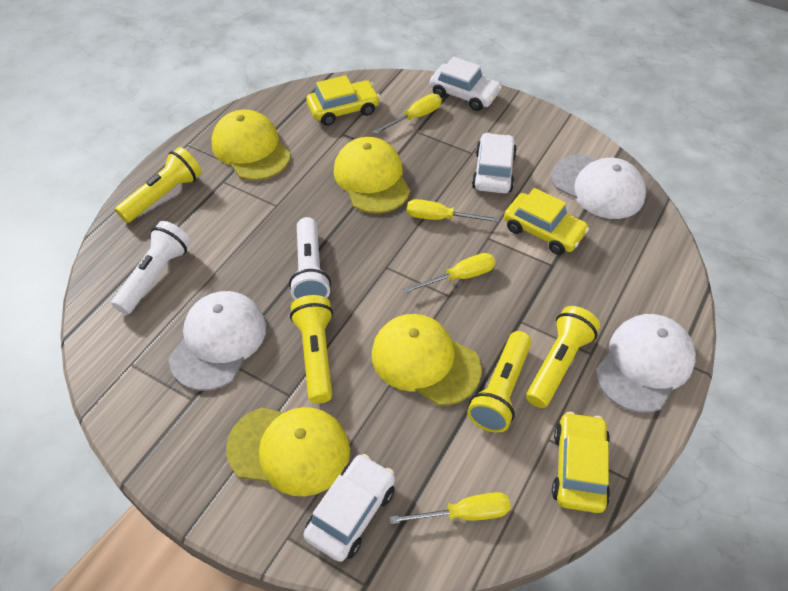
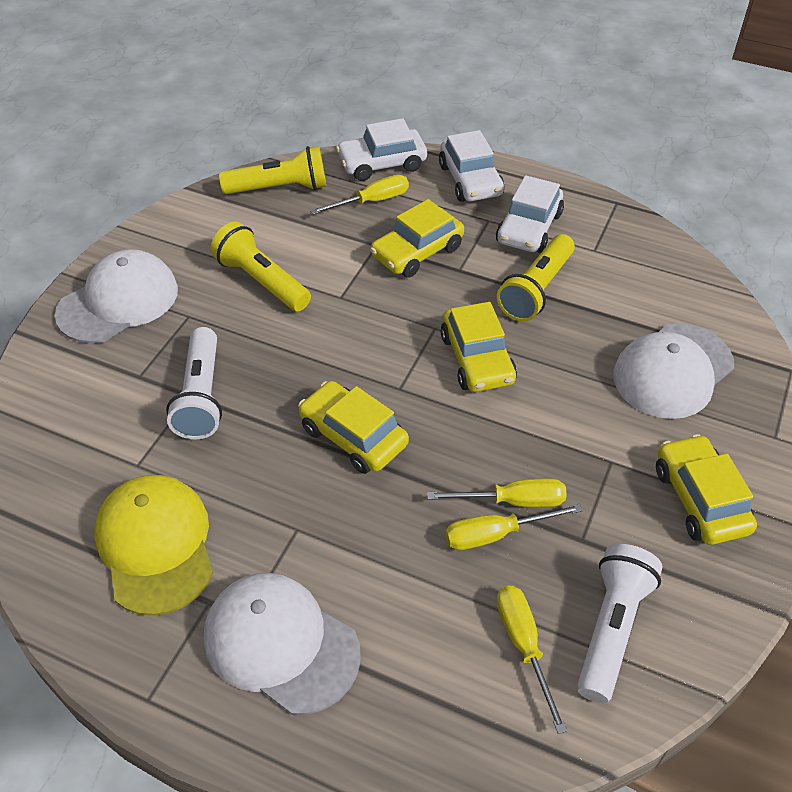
yellow cap: [211,110,291,180] [226,407,350,496] [334,137,410,214] [372,314,482,406] = 4 -> [94,475,213,616] = 1
yellow car: [306,75,380,126] [504,188,589,255] [552,412,610,513] = 3 -> [298,381,409,474] [370,199,464,278] [441,302,517,392] [656,434,757,545] = 4
yellow flashlight: [115,147,202,223] [290,295,333,403] [467,331,532,433] [526,306,600,408] = 4 -> [211,222,311,311] [219,146,326,194] [497,234,575,322] = 3

